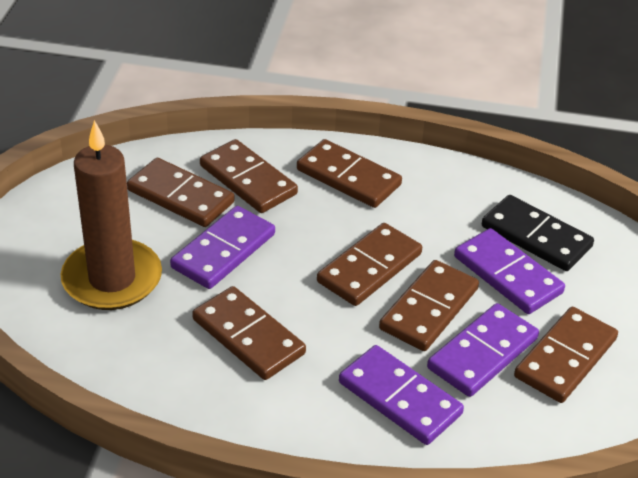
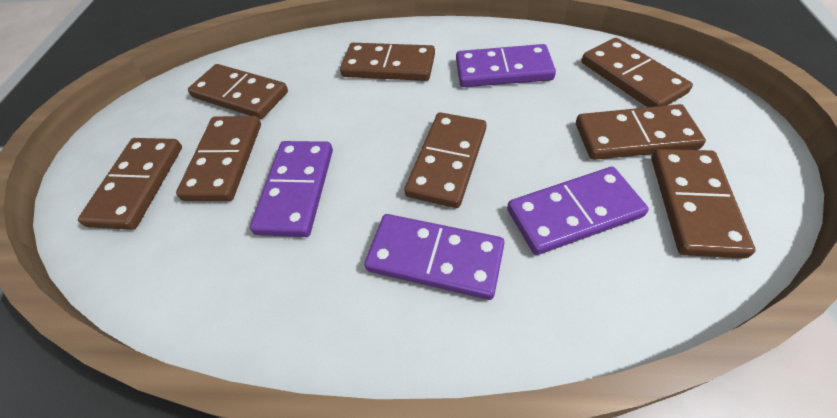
black domino: [482,195,594,271] = 1 -> none = 0
brown candle: [61,120,162,310] = 1 -> none = 0
brown domino: [127,158,235,227] [192,286,306,380] [200,139,298,213] [297,139,402,208] [317,223,422,306] [379,260,479,351] [514,307,618,403] = 7 -> [78,138,182,230] [176,116,261,201] [188,64,288,119] [340,43,435,81] [404,112,487,208] [576,104,706,160] [582,38,693,107] [651,149,756,259] = 8

